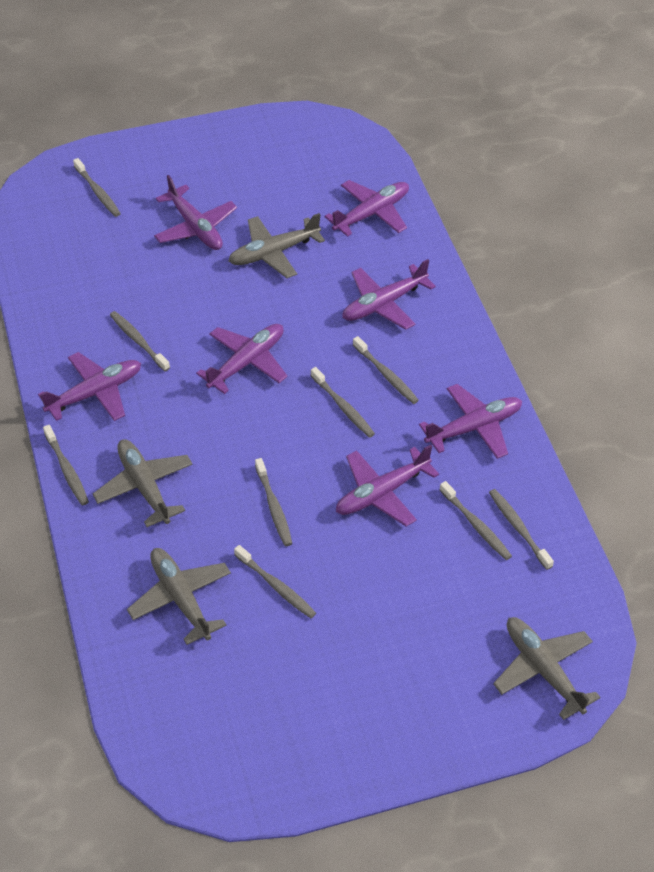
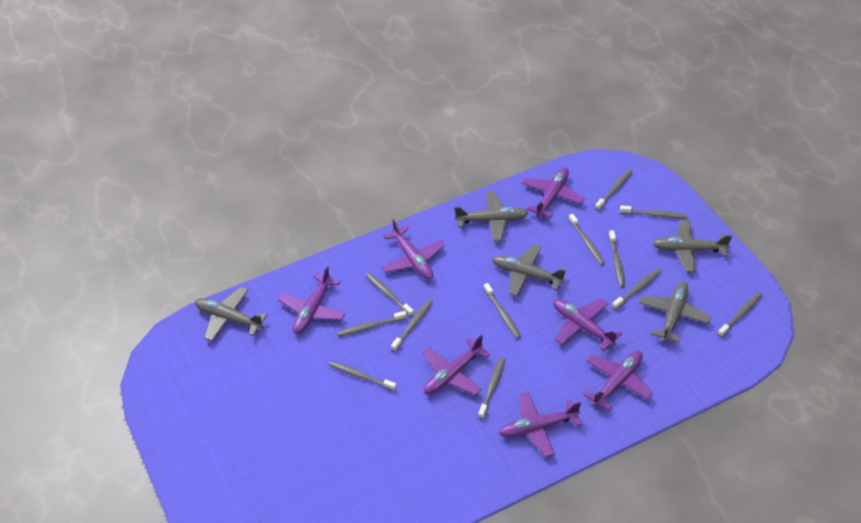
grey plane: [93,439,193,527] [127,548,231,645] [228,213,325,278] [493,617,600,720] = 4 -> [195,287,267,341] [454,191,528,242] [492,244,566,297] [639,282,711,343] [652,220,732,272] = 5
grey toothbrush: [43,425,89,505] [73,158,121,217] [110,311,170,371] [234,545,316,618] [255,458,292,546] [310,367,375,438] [353,336,419,404] [440,481,512,560] [489,489,554,570] = 9 -> [329,361,396,391] [337,311,407,337] [366,273,414,317] [391,299,433,351] [478,358,505,419] [483,283,521,339] [569,214,605,265] [595,169,633,211] [609,230,625,287] [612,268,662,310] [620,205,687,219] [717,292,762,337] = 12

